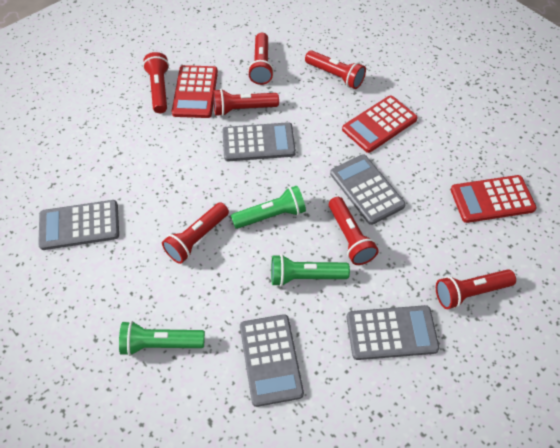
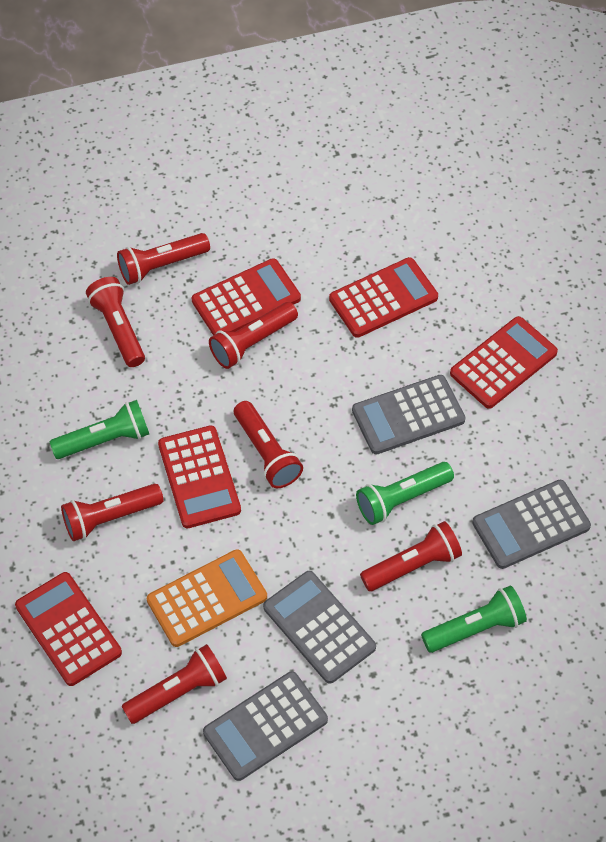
grey calculator: [38,200,119,250] [222,122,296,161] [240,314,304,407] [330,154,406,225] [347,305,439,360] = 5 -> [203,671,328,781] [263,571,376,684] [352,375,466,454] [472,480,591,569] = 4
orange calculator: none = 0 -> [147,549,267,647] = 1
red calculator: [172,65,218,118] [342,95,418,153] [451,175,537,223] = 3 -> [15,572,122,686] [158,425,241,528] [192,258,301,336] [329,257,438,338] [450,316,558,409] = 5

